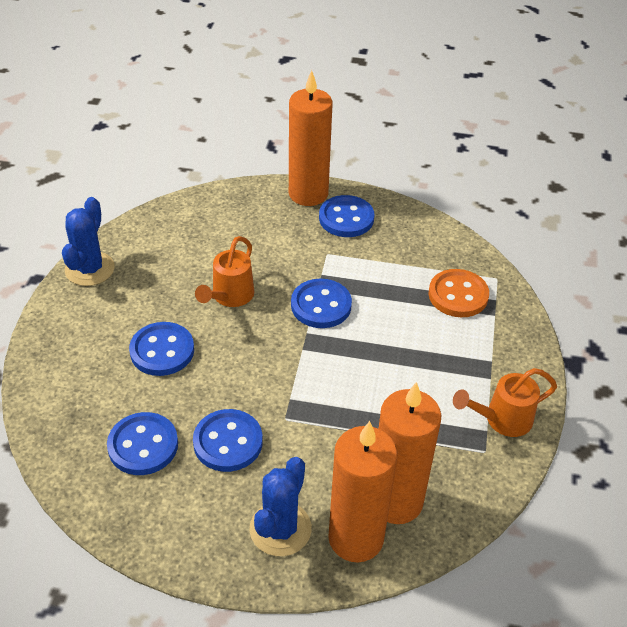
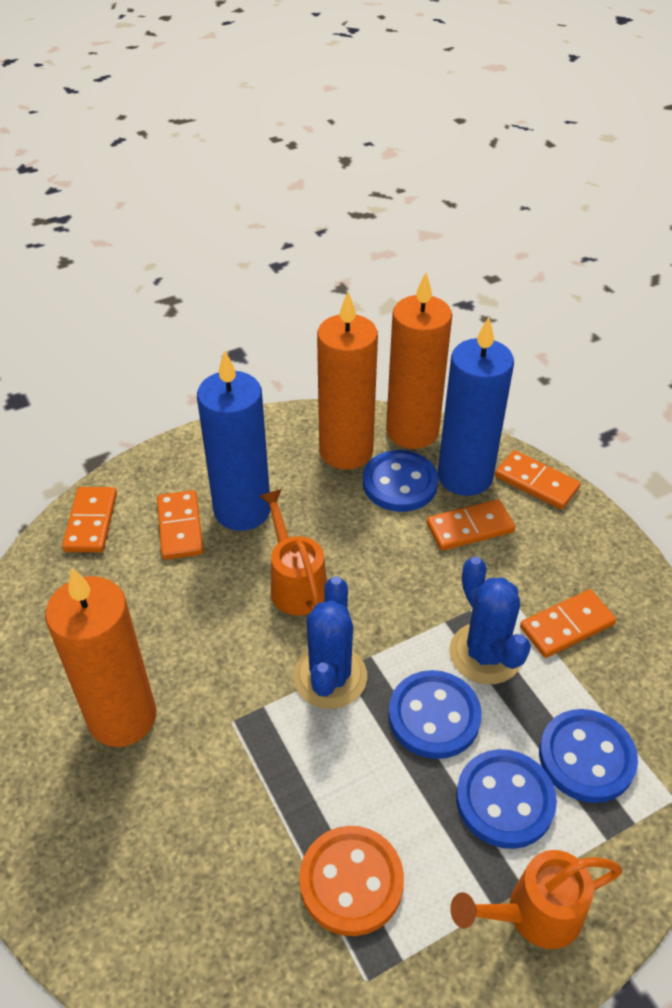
blue button: [107,412,178,475] [129,322,194,376] [193,409,263,472] [291,279,352,328] [319,195,375,237] = 5 -> [363,450,438,512] [388,670,482,759] [456,749,557,849] [539,709,638,803] = 4
blue candle: none = 0 -> [197,350,271,531] [438,317,514,496] = 2
orange domino: none = 0 -> [62,487,117,552] [157,490,203,560] [426,499,515,551] [495,450,581,509] [520,589,616,658] = 5

